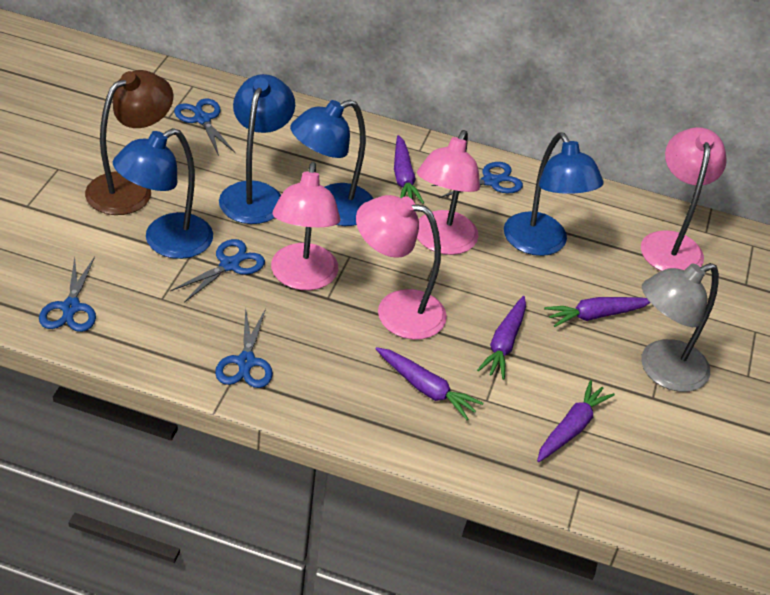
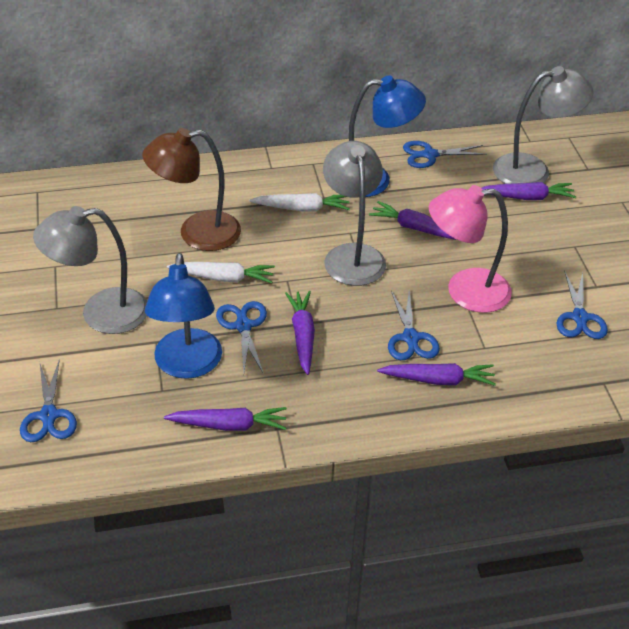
blue lamp: [113,128,213,259] [219,74,295,224] [290,100,373,226] [504,132,603,256] = 4 -> [145,253,222,379] [349,75,426,197] = 2
grey lamp: [641,263,719,392] = 1 -> [33,206,147,334] [323,141,386,286] [493,66,594,184] = 3
pink lamp: [271,162,341,290] [356,195,447,340] [417,130,480,255] [641,127,727,271] = 4 -> [429,185,512,313] = 1
white carrot: none = 0 -> [167,262,275,283] [249,193,350,212] = 2

